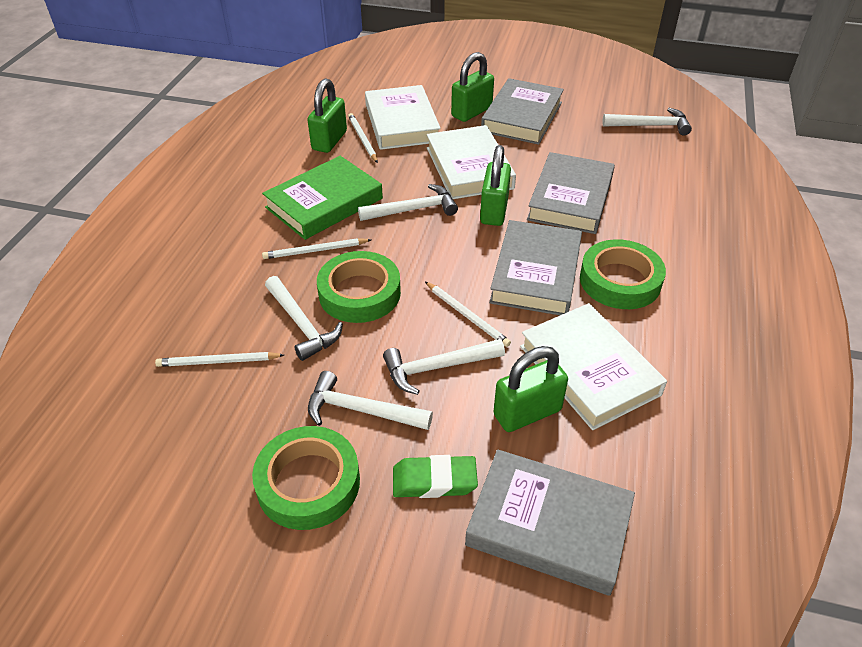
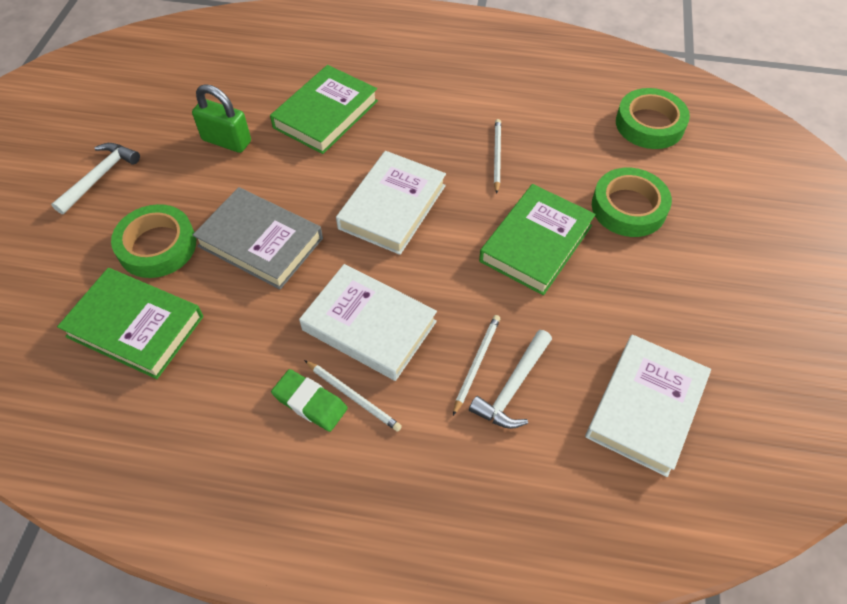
green book: [262,156,383,240] = 1 -> [57,268,203,379] [270,65,378,154] [479,184,596,295] = 3
green padlock: [308,78,347,153] [451,52,494,122] [480,145,511,226] [493,346,568,432] = 4 -> [192,84,251,153] = 1
grey book: [465,449,635,596] [481,78,564,145] [489,220,582,315] [527,152,615,234] = 4 -> [193,187,323,289] = 1
white hammer: [265,276,343,361] [308,371,433,430] [358,184,458,221] [383,339,505,395] [603,108,692,135] = 5 -> [51,143,140,214] [469,330,552,429] = 2
white pencil: [155,352,284,367] [262,238,371,259] [348,113,378,163] [425,282,511,347] = 4 -> [304,360,402,432] [453,315,500,416] [494,119,501,193] = 3

